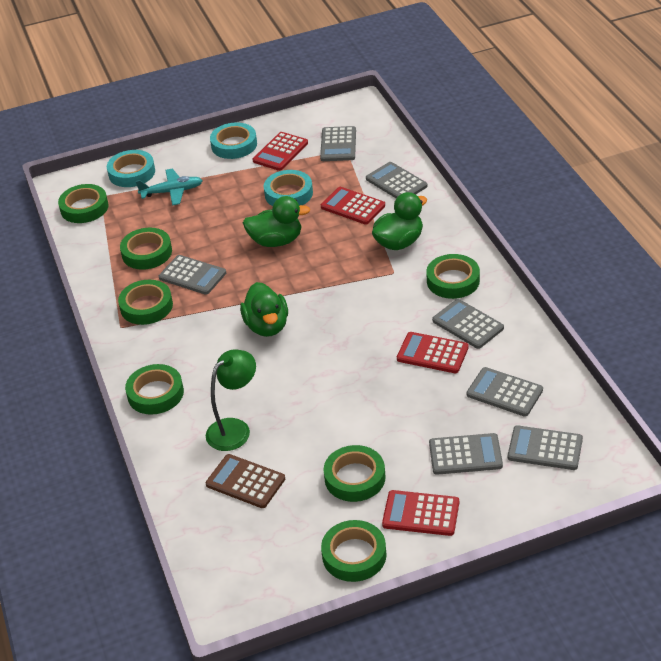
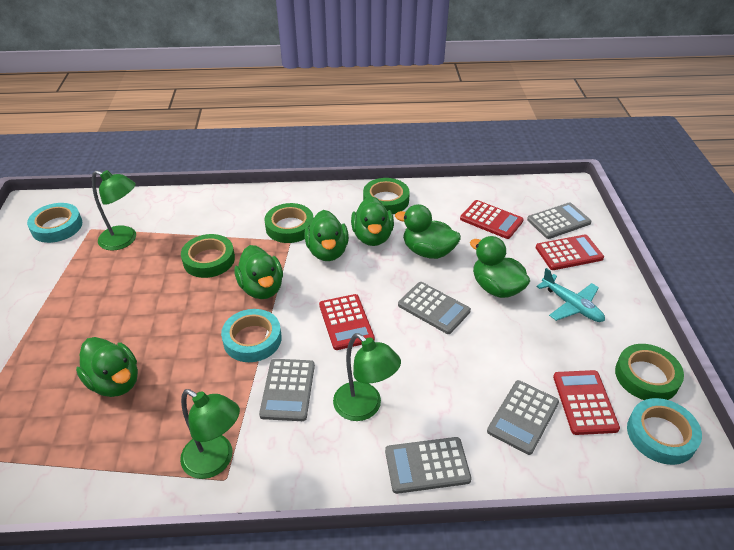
brown calculator: [206,454,285,508] = 1 -> none = 0
green duck: [240,282,288,337] [243,196,310,247] [372,192,427,250] = 3 -> [76,337,138,397] [234,245,283,299] [305,210,349,261] [351,196,394,246] [395,204,461,259] [470,236,530,298] = 6
green lamp: [206,349,256,451] = 1 -> [92,170,136,250] [180,389,240,479] [333,333,401,421] = 3
green tape: [58,184,109,223] [118,280,173,325] [120,228,172,270] [125,364,184,415] [321,520,386,582] [324,445,385,502] [426,254,480,299] = 7 -> [181,234,235,278] [264,203,313,243] [363,178,410,214] [615,344,684,400] = 4
grey calculator: [159,255,226,295] [320,126,356,161] [366,162,428,199] [429,433,503,475] [432,299,504,349] [467,367,543,417] [508,425,583,470] = 7 -> [259,359,315,421] [385,437,471,494] [398,282,471,334] [487,380,559,455] [527,202,592,239] = 5

